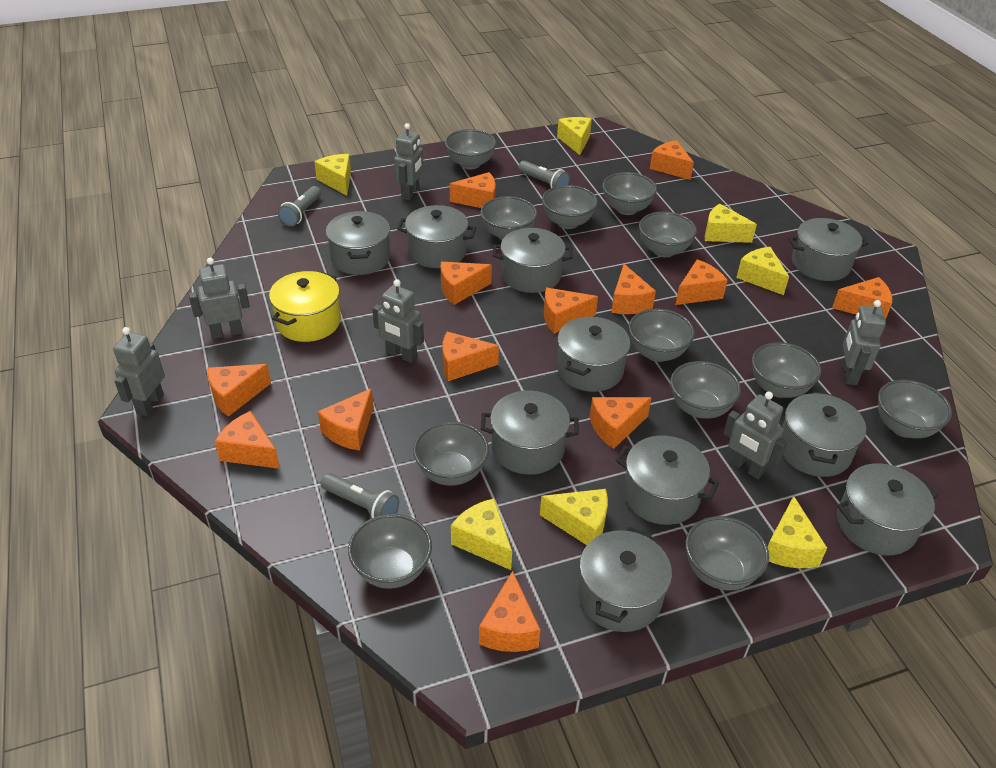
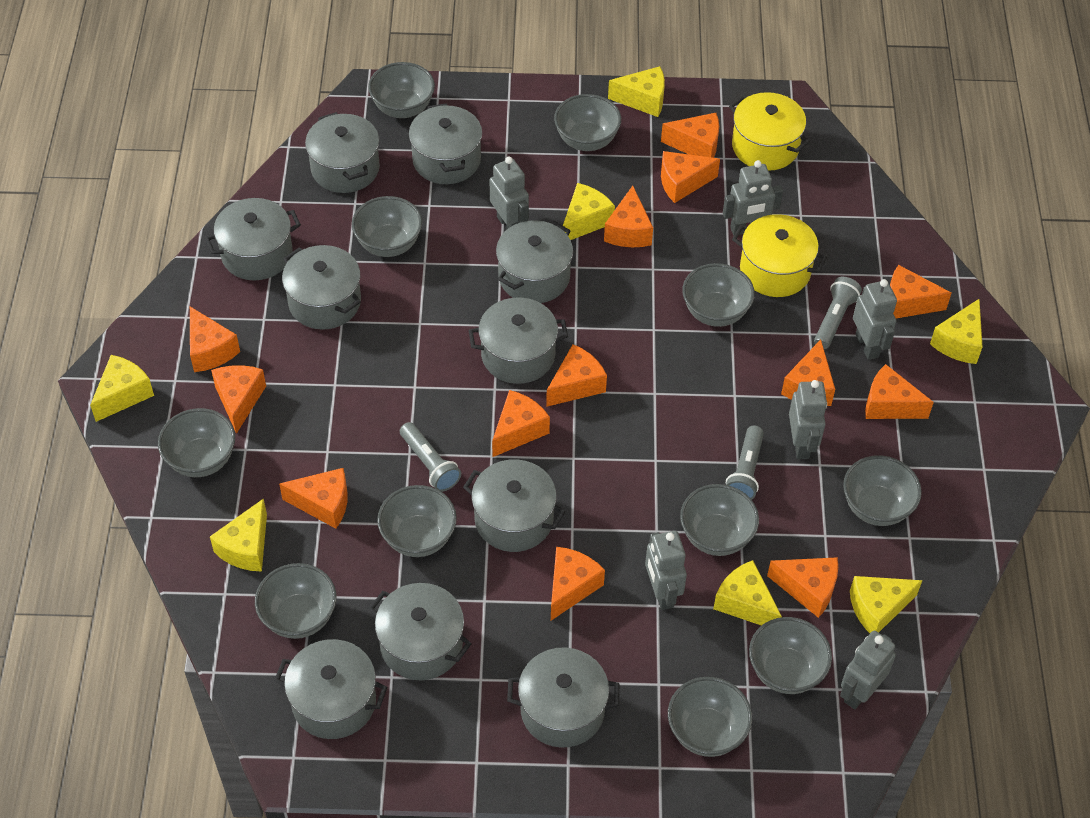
grey bowl: [348,514,432,589] [413,421,489,486] [445,129,496,169] [480,196,537,240] [542,185,598,229] [602,172,657,215] [629,309,695,362] [639,211,697,257] [670,361,741,419] [685,516,769,591] [752,342,821,398] [878,380,952,438] = 12 -> [158,408,235,477] [255,563,336,639] [352,196,422,257] [368,62,435,118] [377,485,457,557] [554,94,621,151] [668,677,752,757] [680,484,759,556] [682,263,755,327] [749,617,832,694] [843,456,922,526] = 11
yellow pot: [269,271,341,342] = 1 -> [729,92,810,171] [732,214,827,297] = 2

